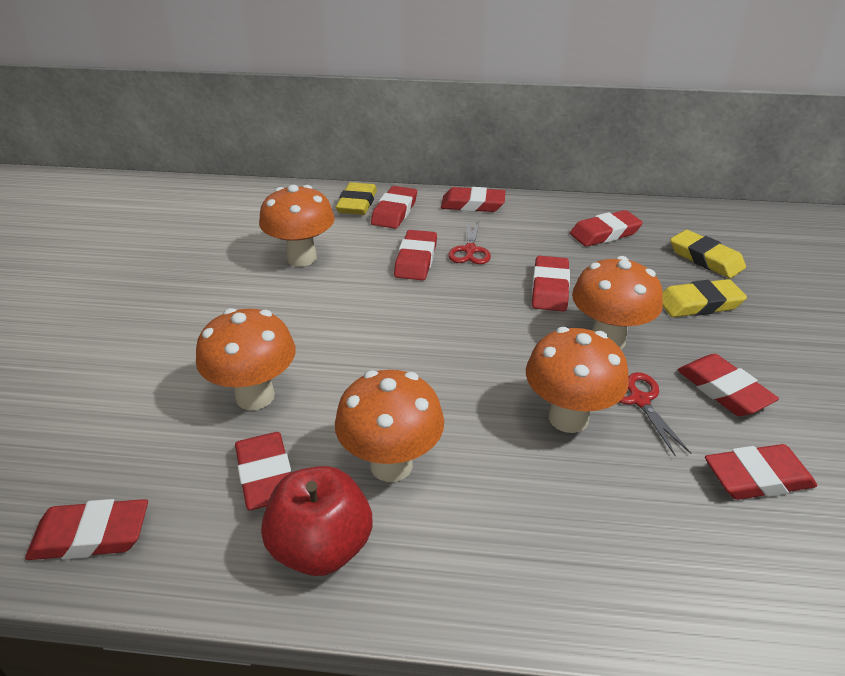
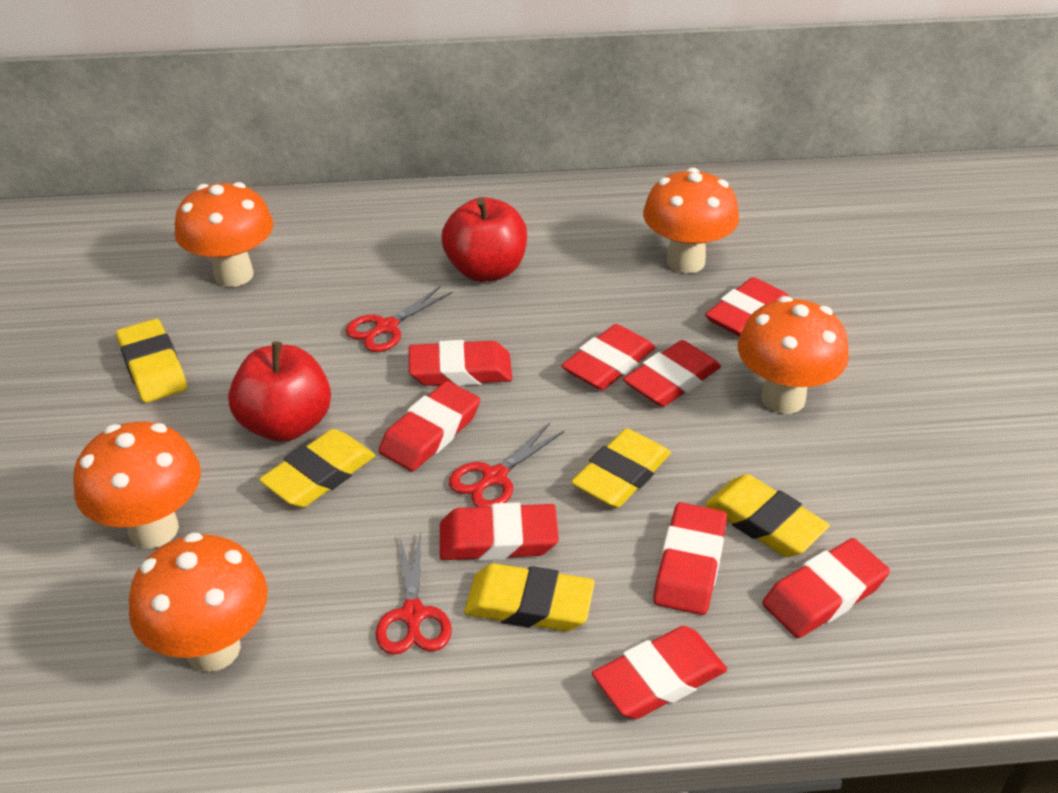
red apple: [261,466,373,576] = 1 -> [228,341,331,442] [442,197,527,282] = 2
red scissors: [448,220,491,264] [619,372,692,457] = 2 -> [345,286,453,352] [375,532,452,655] [449,423,565,507] = 3
yellow eraser: [336,182,377,215] [662,279,747,317] [670,230,746,278] = 3 -> [116,319,187,403] [259,429,375,507] [464,563,595,631] [571,429,671,508] [705,474,830,557] = 5

